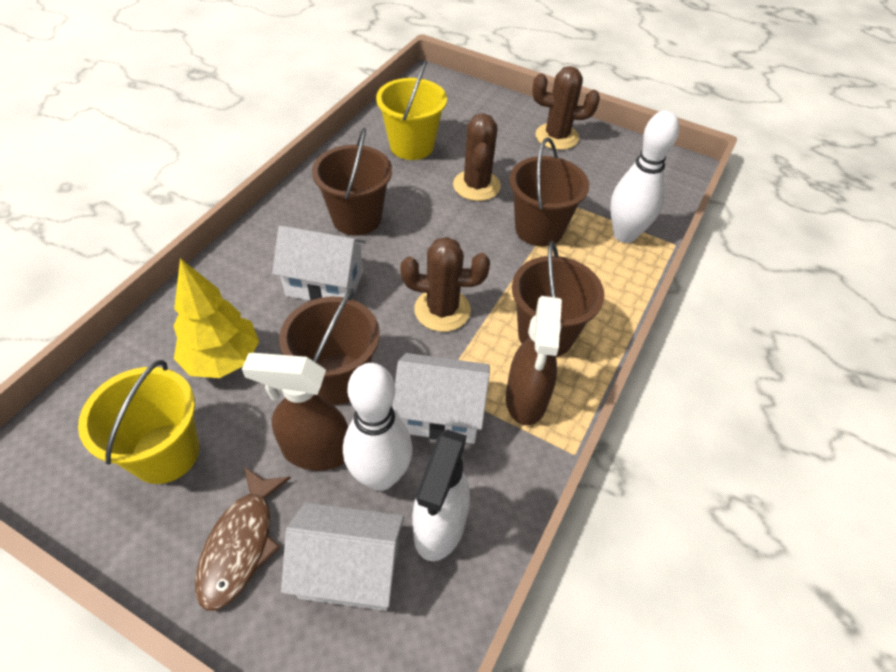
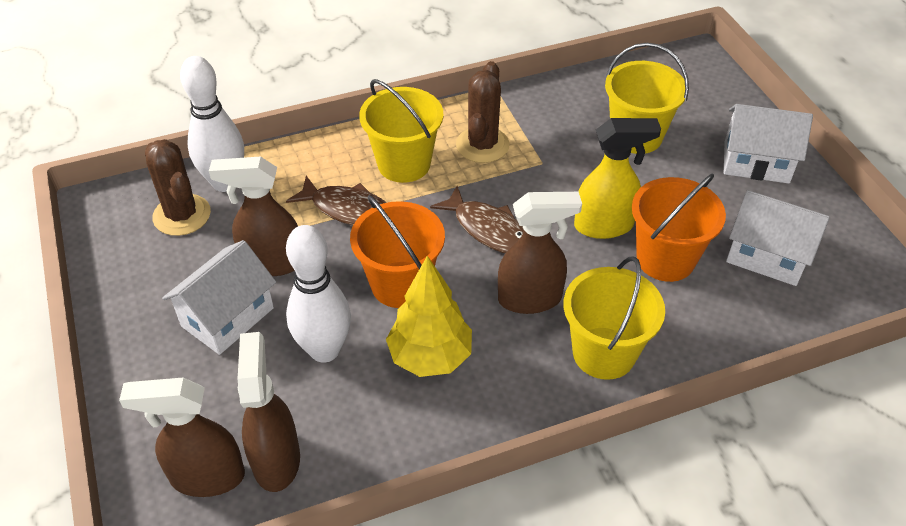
brown bucket: [279,288,380,405] [312,128,392,236] [509,137,589,246] [512,241,604,357] = 4 -> none = 0
brown cactus: [400,237,490,332] [453,113,501,201] [532,66,600,150] = 3 -> [145,139,211,236] [456,61,510,163] = 2
brown fish: [195,467,291,611] = 1 -> [286,176,387,225] [430,186,524,253] = 2
brown spray bottle: [242,353,348,471] [506,296,562,425] = 2 -> [119,377,245,497] [209,156,298,276] [238,332,300,492] [498,192,582,314] = 4
orange bucket: none = 0 -> [350,195,445,308] [632,173,726,282] = 2
white spray bottle: [412,430,470,561] = 1 -> none = 0
yellow bucket: [78,360,199,484] [376,60,447,160] = 2 -> [359,79,444,183] [563,256,665,380] [605,43,689,154] = 3
yellow spray bottle: none = 0 -> [574,118,661,239] = 1

